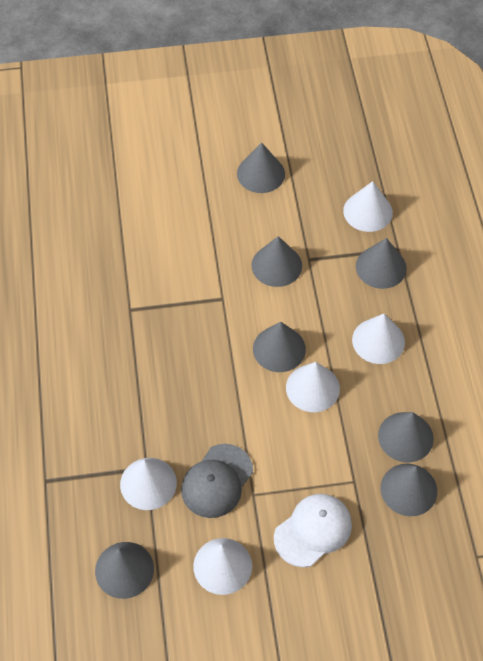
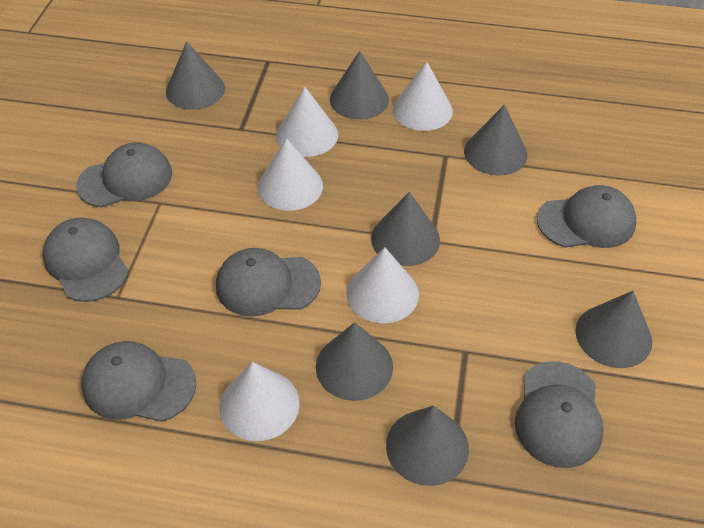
grey cap: [181,444,253,518] = 1 -> [43,218,129,302] [76,142,172,208] [82,341,196,422] [216,248,321,317] [515,361,604,468] [537,185,636,248] = 6
white cap: [274,494,352,567] = 1 -> none = 0

